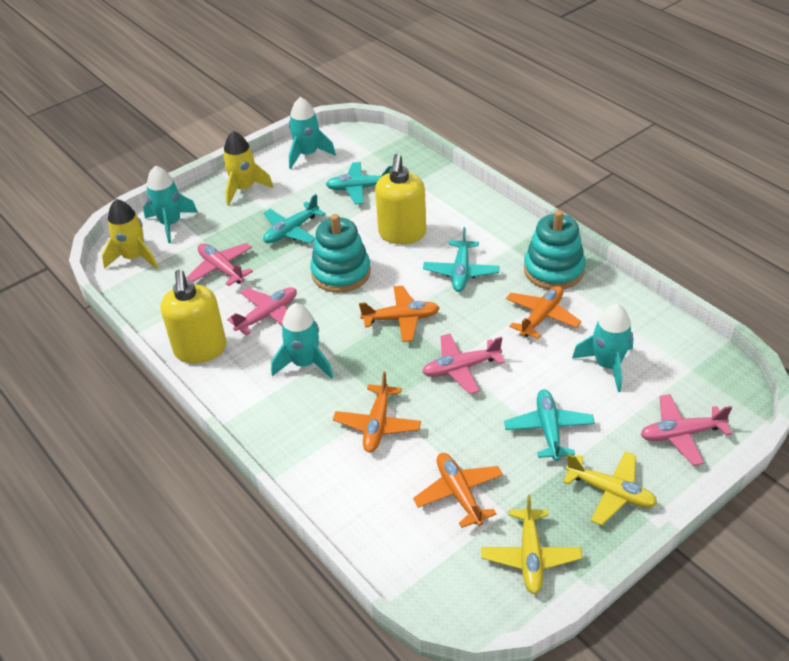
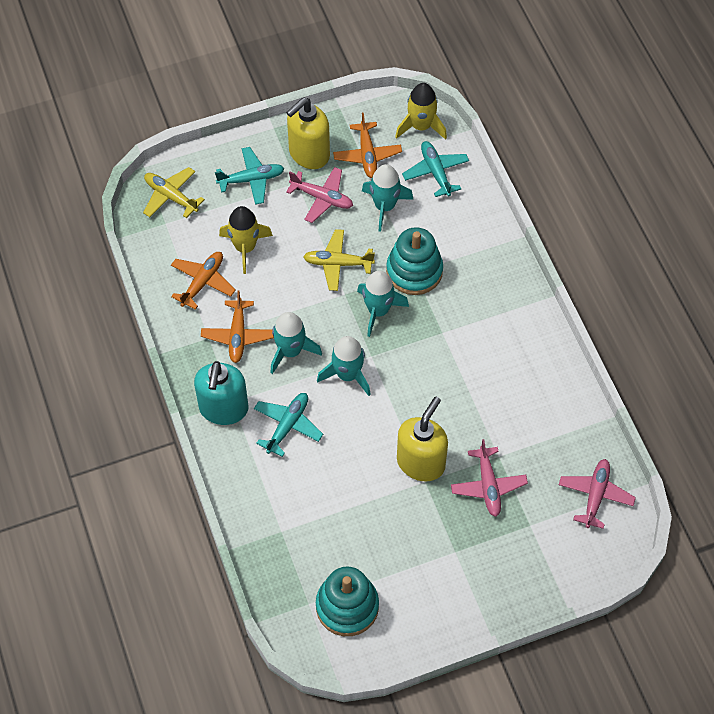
orange plane: [333,372,421,453] [359,286,440,342] [413,453,503,528] [506,285,582,339] = 4 -> [171,252,236,310] [201,290,274,363] [333,112,402,178] = 3
pink plane: [186,243,253,286] [227,287,297,335] [422,334,505,394] [640,394,732,466] = 4 -> [286,167,353,223] [451,439,528,517] [559,459,636,529] = 3
turquoise plane: [263,194,325,244] [326,162,392,205] [423,227,500,292] [504,389,595,461] = 4 -> [215,147,284,205] [254,393,323,457] [402,141,469,197] = 3
turquoise soap dispenser: none = 0 -> [194,361,248,425] = 1

